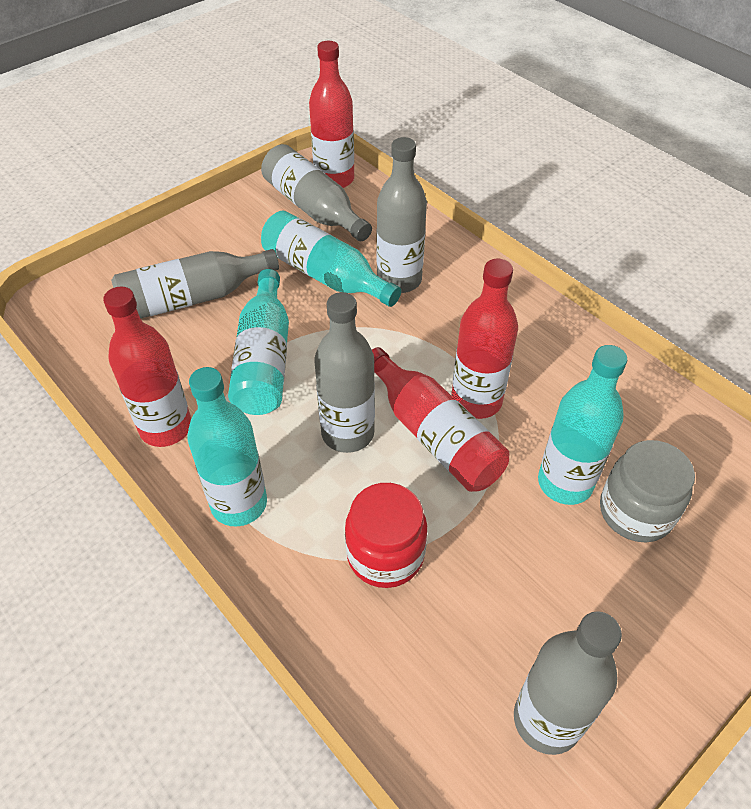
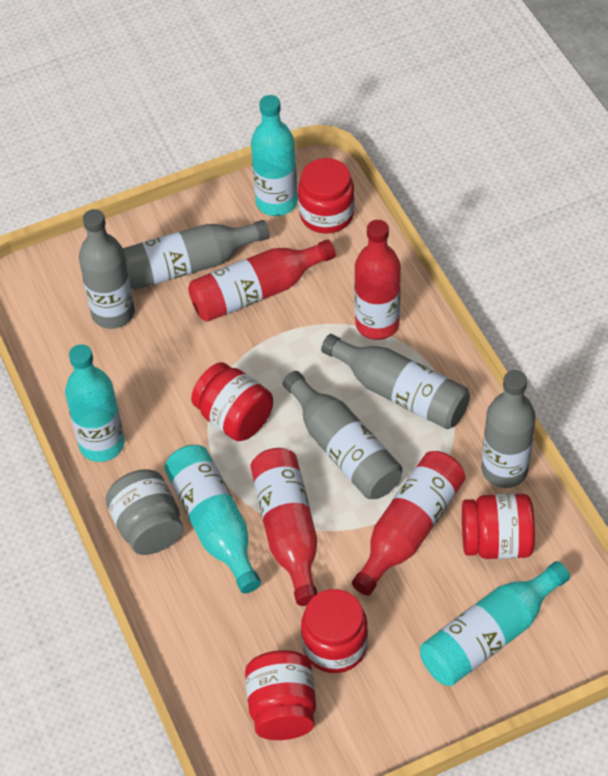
red jar: [345,483,427,588] = 1 -> [191,362,273,441] [245,650,316,740] [298,158,355,233] [301,589,368,673] [462,494,535,559] = 5

